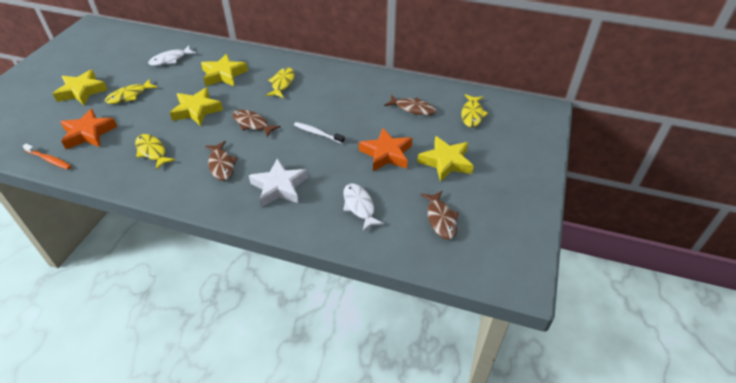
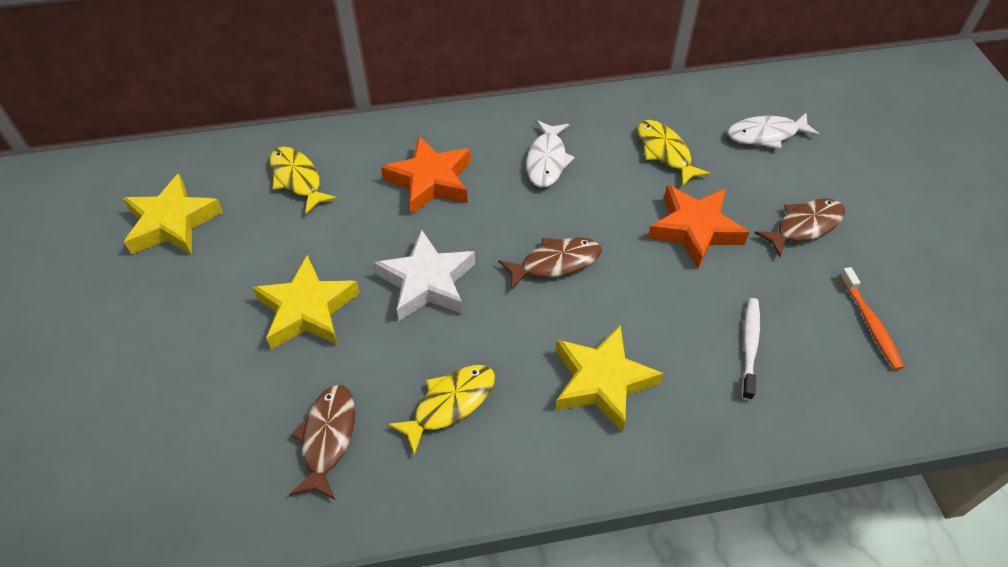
brown fish: [205,141,237,181] [233,110,281,137] [384,95,437,115] [421,191,459,240] = 4 -> [289,385,355,499] [498,237,602,291] [755,199,845,257] = 3
yellow fish: [105,79,158,104] [135,134,175,170] [266,67,295,98] [461,94,488,127] = 4 -> [270,147,337,214] [387,365,495,455] [638,120,711,187] = 3
yellow star: [53,70,108,105] [170,88,223,126] [201,54,248,86] [417,136,474,182] = 4 -> [123,174,223,255] [252,255,360,349] [555,325,663,432] = 3

